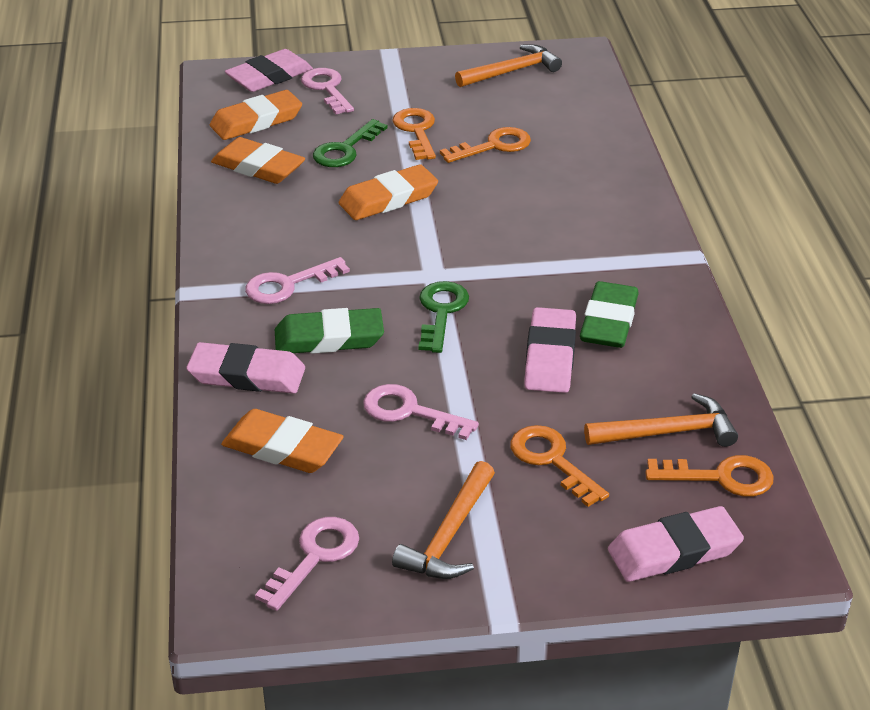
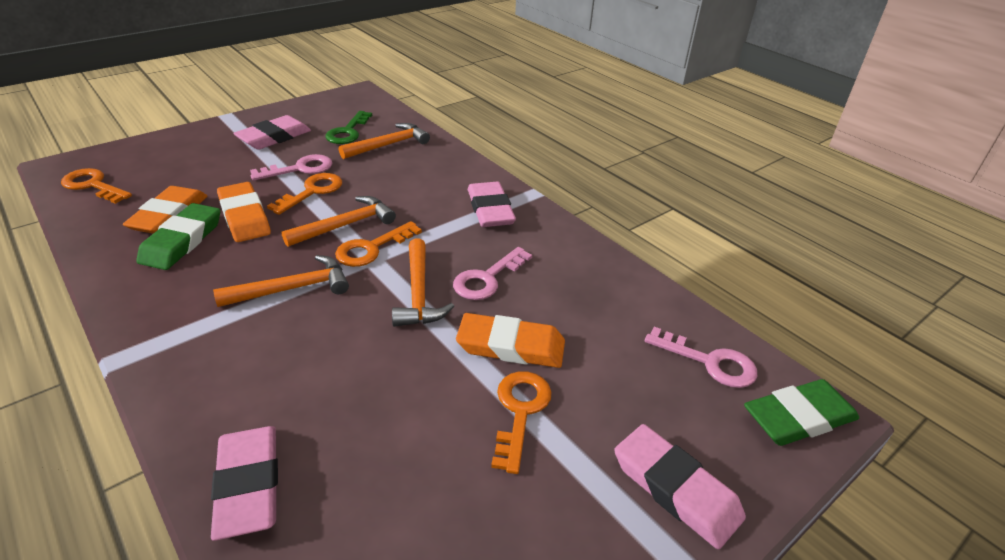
green key: [313,119,387,167] [418,281,469,353] = 2 -> [325,111,372,144] = 1
orange eraser: [210,90,302,140] [211,137,305,184] [221,409,344,473] [339,164,438,220] = 4 -> [123,186,208,234] [217,182,271,242] [456,313,565,368] = 3
orange hammer: [392,461,495,579] [455,44,562,87] [584,393,738,447] = 3 -> [213,255,349,307] [282,196,396,247] [339,123,430,159] [392,238,454,327] = 4
pink key: [245,257,350,304] [255,517,359,611] [301,68,354,114] [363,384,479,440] = 4 -> [250,154,332,180] [453,247,532,300] [645,327,757,388] = 3

